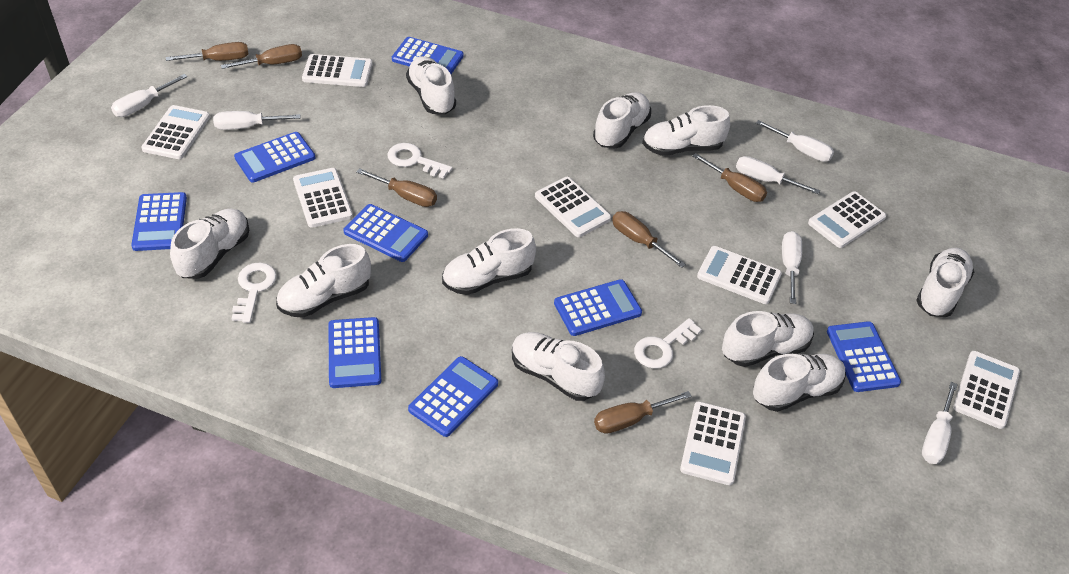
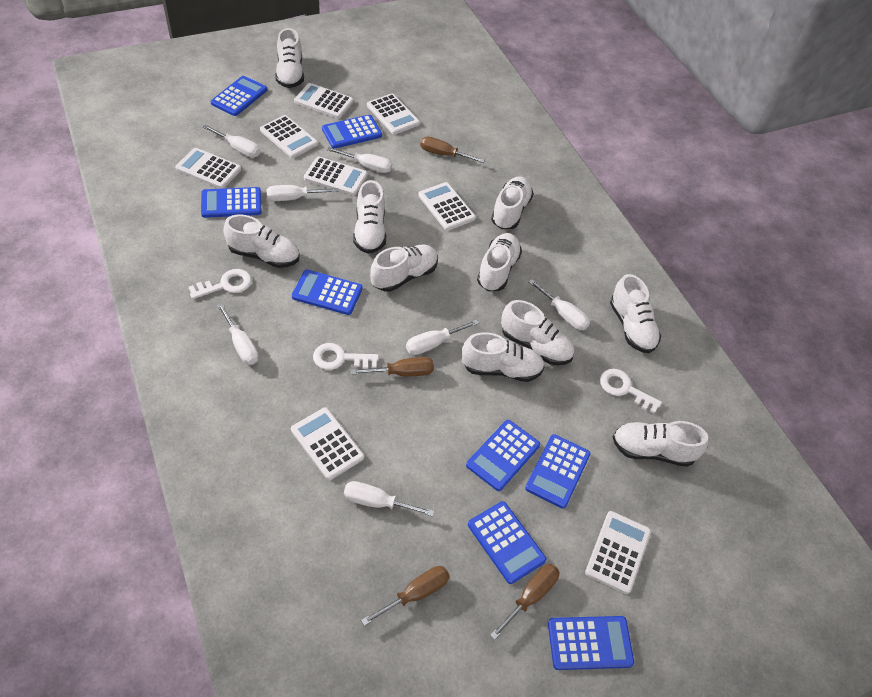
brown screwdriver: [166,42,249,61] [221,44,302,69] [357,168,437,207] [594,391,692,434] [612,211,686,268] [692,153,767,202] = 6 -> [351,357,434,377] [361,566,450,626] [420,136,485,163] [490,564,559,640] = 4
white screwdriver: [111,74,188,117] [213,111,300,130] [736,156,820,194] [756,120,834,162] [782,231,802,304] [922,382,958,464] = 6 -> [203,125,260,158] [217,303,258,365] [266,185,339,201] [327,147,392,173] [344,481,434,517] [406,320,479,355] [528,279,590,330] = 7

